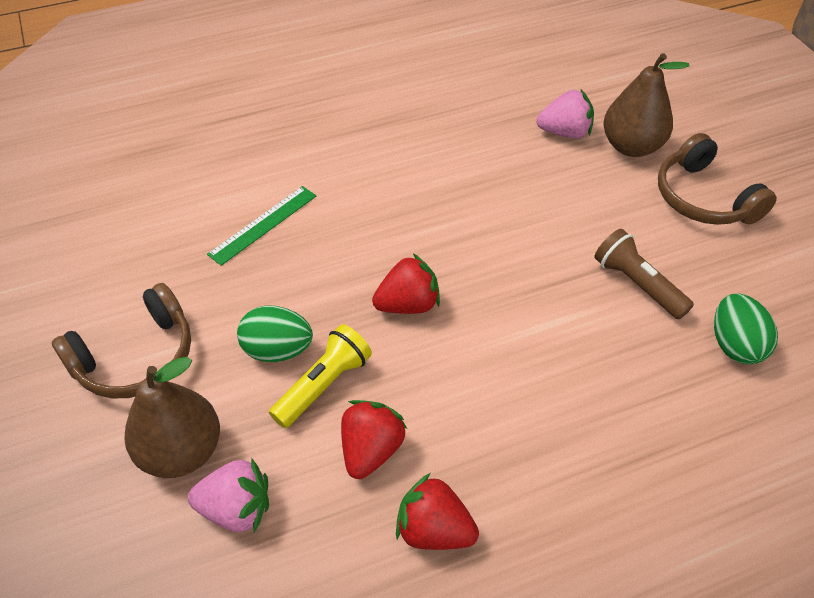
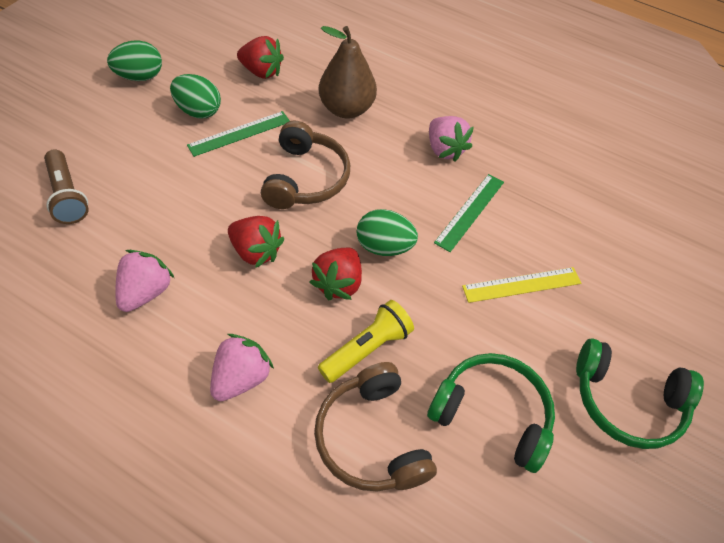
brown pear: [124,357,220,478] [604,53,690,157] = 2 -> [319,26,377,118] = 1
green egg: [237,305,313,362] [714,294,778,364] = 2 -> [107,40,162,81] [170,74,221,118] [357,209,418,256] = 3
green headphones: none = 0 -> [427,353,555,473] [576,338,704,449] = 2
green ruler: [207,186,316,266] = 1 -> [187,111,290,157] [434,174,504,252] = 2
pink strawberry: [188,458,269,532] [536,89,594,138] = 2 -> [115,250,174,312] [210,334,274,401] [429,116,474,162] = 3
yellow ruler: none = 0 -> [462,267,581,303] = 1

